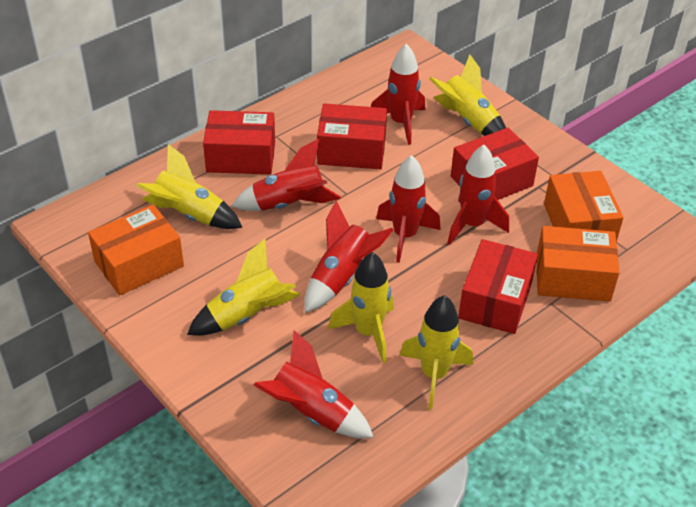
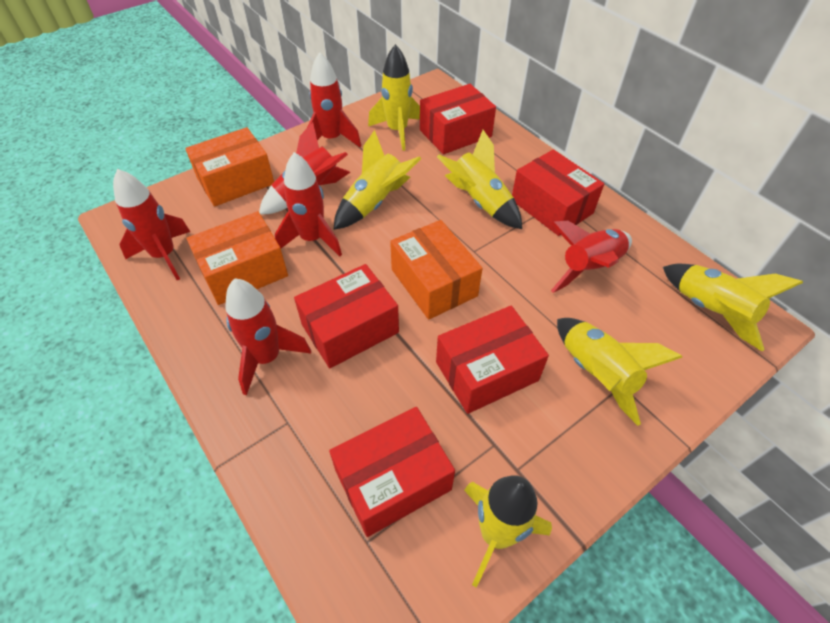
red box: [203,110,275,174] [317,103,387,169] [451,128,539,200] [458,239,538,334] = 4 -> [294,264,399,368] [329,407,455,537] [420,84,496,154] [436,306,549,414] [512,150,604,236] = 5
yellow rocket: [136,144,242,229] [187,239,300,336] [328,252,394,363] [400,295,473,410] [429,55,506,136] = 5 -> [334,130,421,230] [368,44,420,151] [437,130,522,229] [464,475,552,588] [557,318,682,426] [663,264,803,351] = 6

